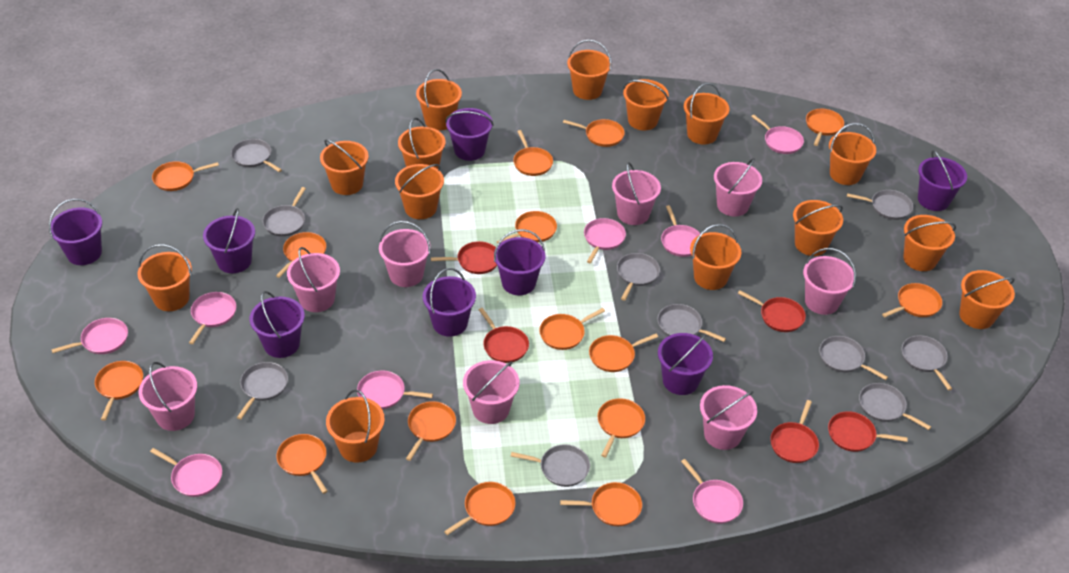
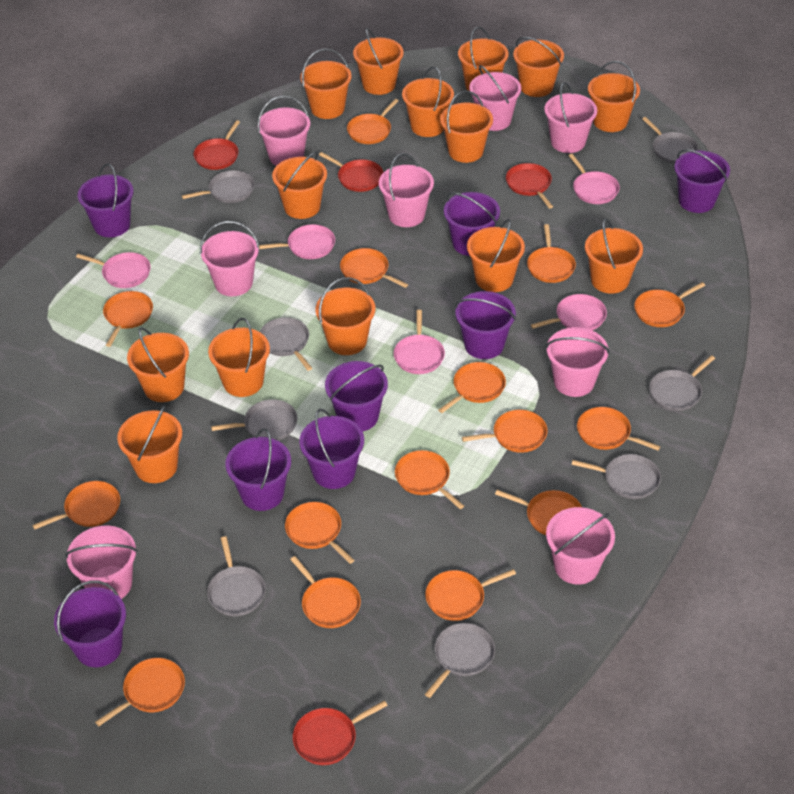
grey pan: [231,139,282,172] [237,362,288,419] [263,187,306,237] [511,444,590,487] [617,253,660,301] [657,304,726,342] [819,336,888,380] [847,190,913,220] [859,383,931,430] [901,335,952,390] = 10 -> [182,170,255,203] [207,536,266,616] [211,399,298,441] [260,317,312,371] [425,623,495,698] [572,454,661,499] [642,117,698,163] [649,355,715,411] = 8
pink pan: [51,318,128,354] [150,448,222,497] [189,292,236,344] [357,371,433,409] [584,218,626,263] [661,205,700,257] [681,459,743,524] [751,115,804,154] = 8 -> [76,252,151,288] [259,224,335,259] [394,310,445,374] [531,294,607,330] [569,154,620,204] = 5
red pan: [431,241,497,274] [479,308,529,363] [738,291,806,332] [770,400,819,463] [828,411,908,452] = 5 -> [194,120,240,170] [293,700,388,765] [319,152,383,192] [506,163,553,208] = 4

